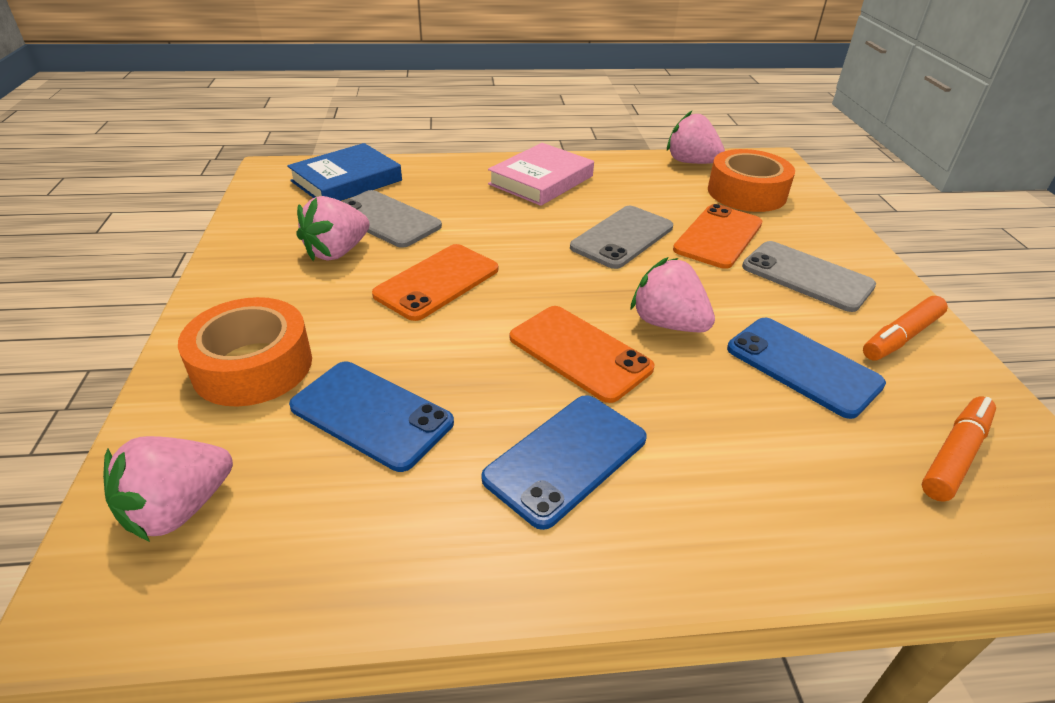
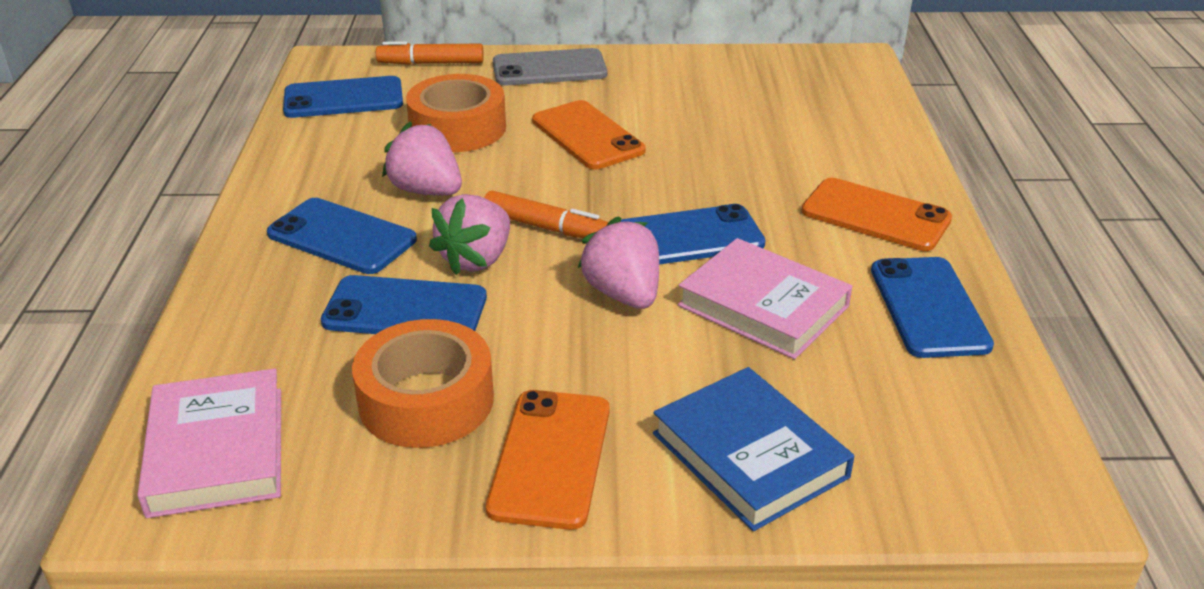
blue phone: [289,362,454,472] [481,395,647,530] [727,318,886,419] = 3 -> [267,198,417,274] [283,76,403,118] [321,275,487,334] [621,204,765,265] [871,257,994,358] = 5
grey phone: [342,190,442,248] [570,206,673,269] [742,241,876,312] = 3 -> [493,48,607,86] = 1
pink book: [488,143,594,206] = 1 -> [137,368,281,518] [678,238,852,359] = 2
pink strawberry: [103,436,233,542] [296,196,370,261] [631,257,715,332] [667,111,725,164] = 4 -> [382,122,462,195] [429,194,510,275] [578,217,659,309] = 3

